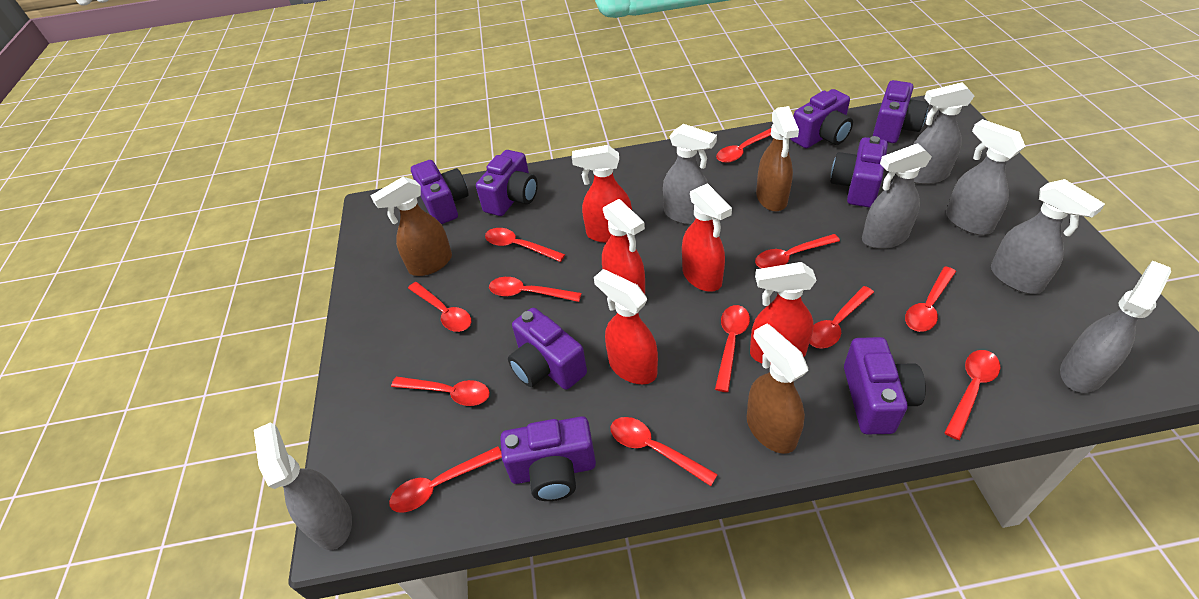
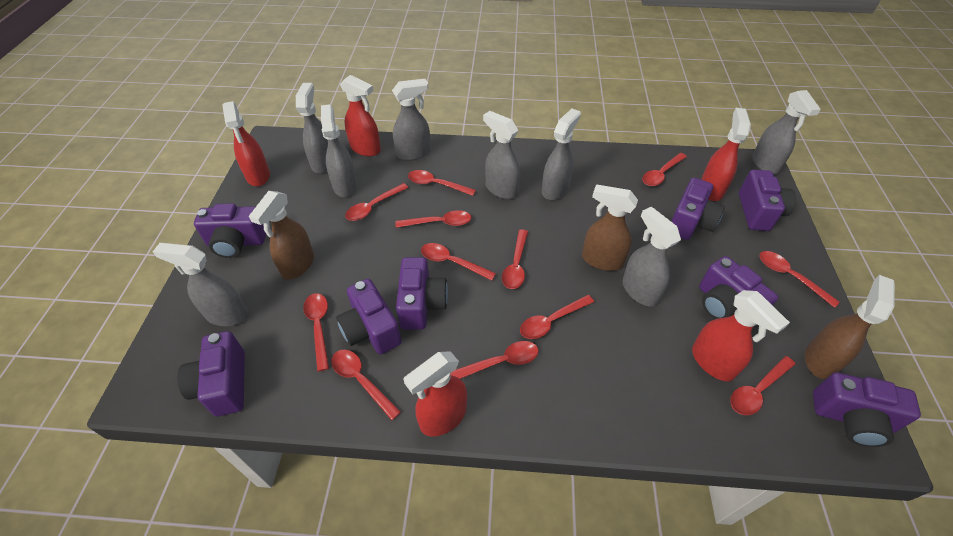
grey spray bottle: [254,423,352,550] [663,124,717,225] [862,143,932,249] [913,82,974,184] [946,119,1025,235] [991,179,1105,294] [1060,261,1171,393] = 7 -> [153,243,248,326] [296,83,328,173] [321,104,357,197] [392,79,431,161] [483,111,520,199] [542,109,581,200] [623,207,681,306] [752,90,821,174] = 8

